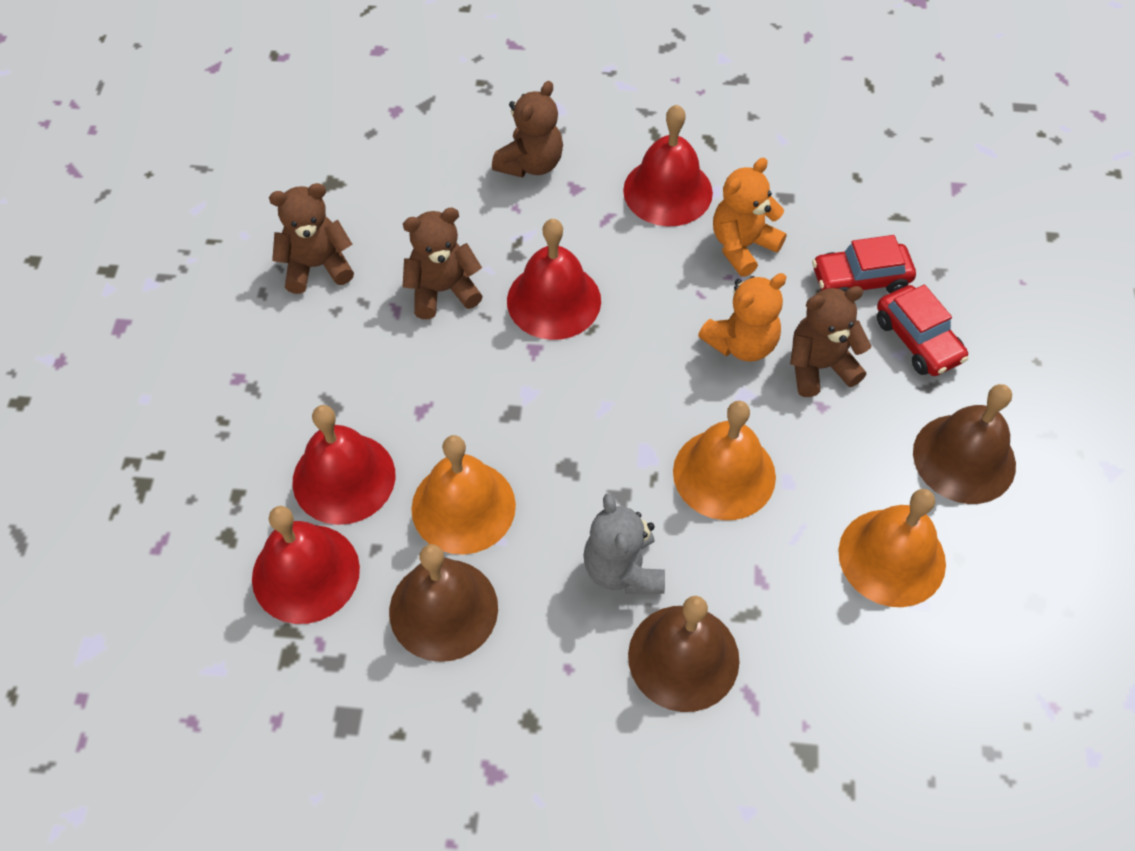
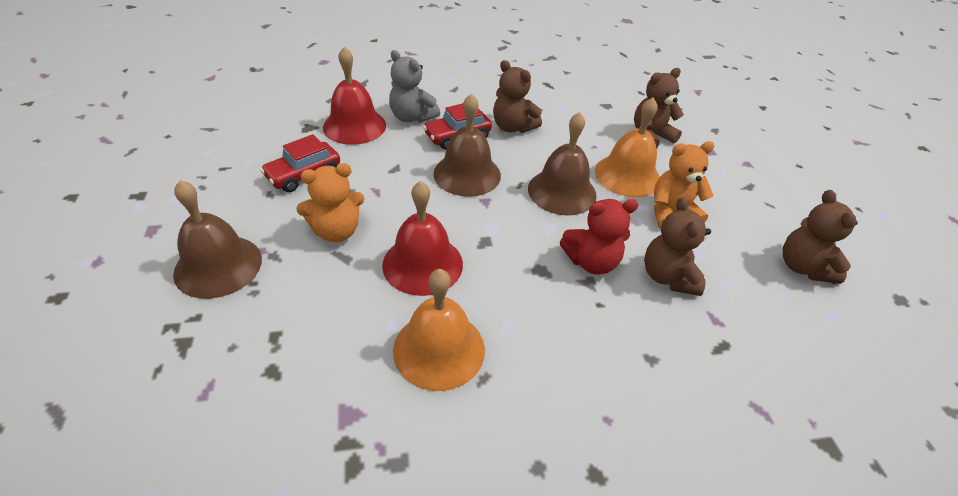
orange bell: [411,435,516,555] [673,401,776,520] [838,489,946,607] = 3 -> [393,269,485,391] [595,98,660,197] = 2
red bell: [252,506,360,624] [292,405,395,525] [507,219,601,340] [623,105,713,226] = 4 -> [323,47,386,145] [382,181,463,296] = 2
red teddy bear: none = 0 -> [560,199,638,274] = 1

